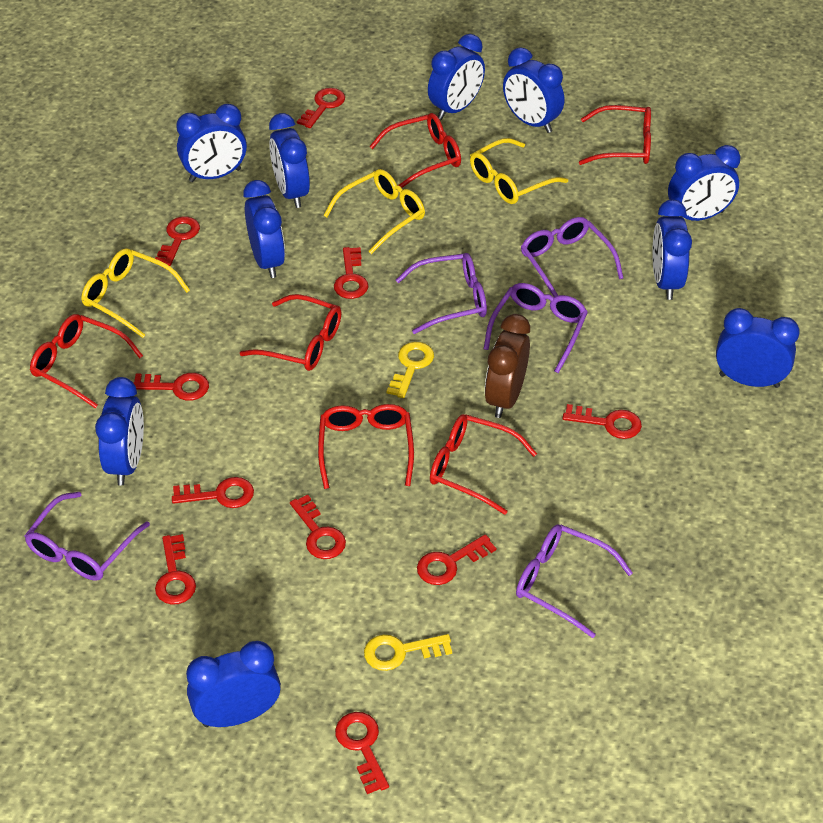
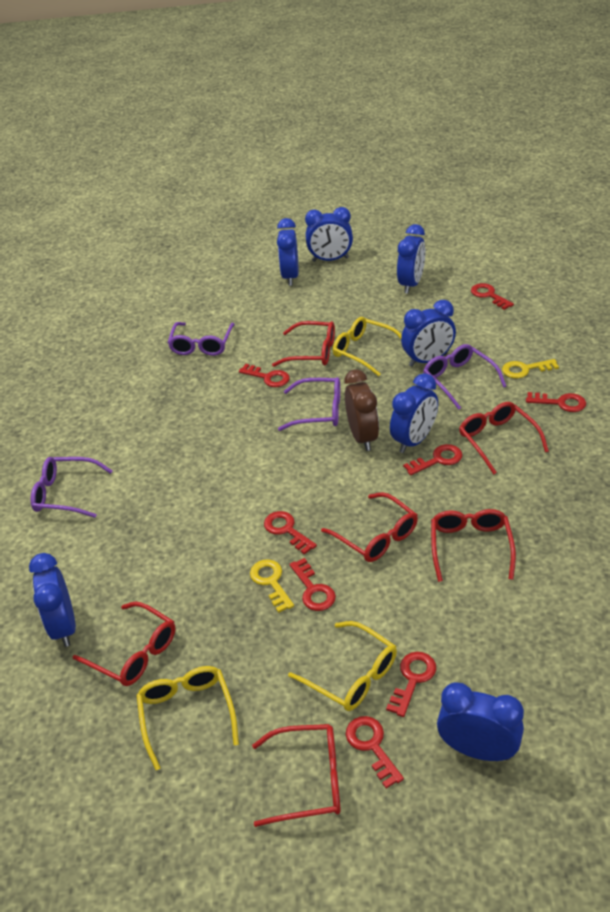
blue clock: [95,377,144,486] [176,104,247,182] [186,641,281,727] [243,180,285,278] [269,113,310,208] [428,34,485,120] [503,47,564,133] [652,200,692,300] [668,145,740,221] [716,308,800,388] = 10 -> [29,553,76,647] [277,218,299,286] [305,207,353,262] [390,373,438,453] [397,224,426,294] [401,300,456,367] [437,682,524,761] = 7
purple glasses: [24,492,150,581] [396,253,487,334] [484,283,588,373] [516,524,633,638] [521,217,623,297] = 5 -> [30,457,112,518] [167,322,235,356] [278,377,340,431] [423,344,507,410] = 4
red key: [133,373,209,401] [155,217,200,266] [155,534,196,605] [172,477,254,508] [290,494,346,559] [297,88,345,128] [334,247,368,299] [335,712,389,794] [417,534,496,585] [563,404,642,439] = 10 -> [239,364,290,387] [264,511,317,555] [289,558,336,611] [346,716,404,789] [386,652,436,717] [403,444,463,475] [471,283,514,310] [526,392,586,412] = 8

